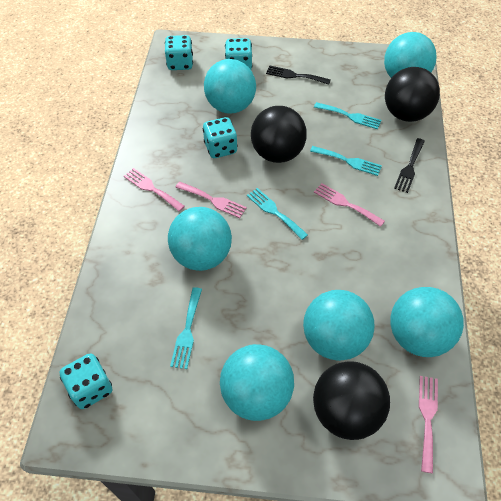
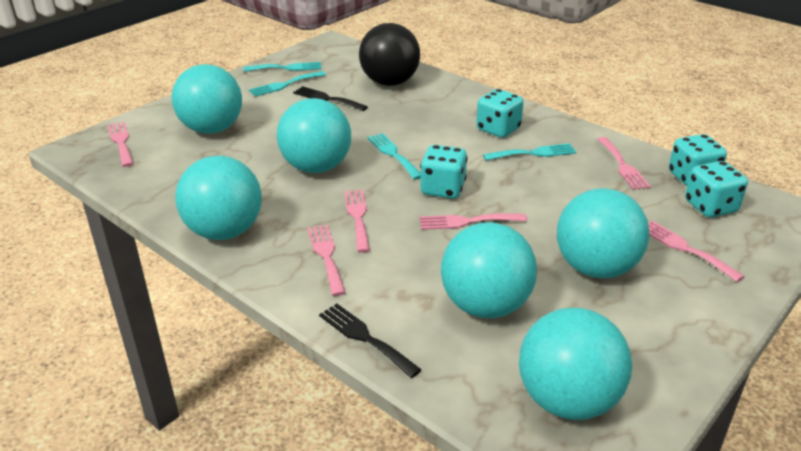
black ball: [251,106,307,163] [313,361,390,440] [385,67,440,122] = 3 -> [359,23,420,86] = 1
pink fork: [124,168,185,212] [175,182,247,218] [314,183,385,227] [419,376,438,473] = 4 -> [108,122,133,167] [308,224,346,296] [344,189,370,253] [419,213,527,230] [597,137,651,190] [648,221,745,282] = 6

